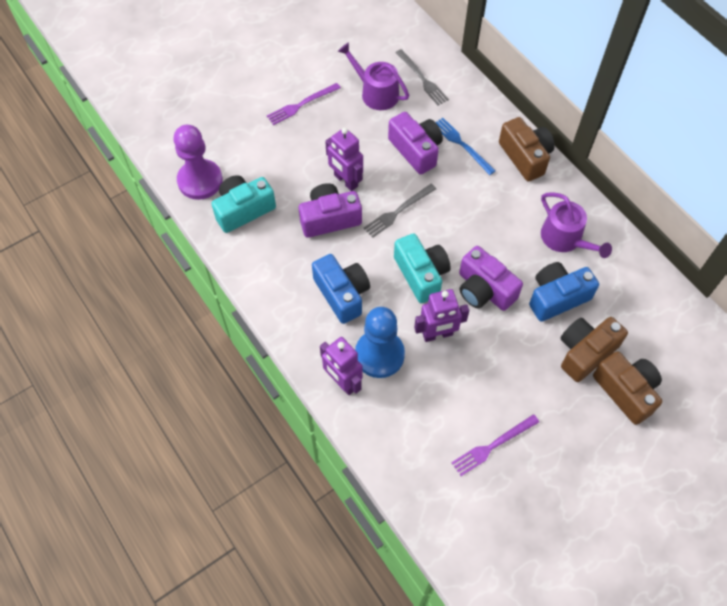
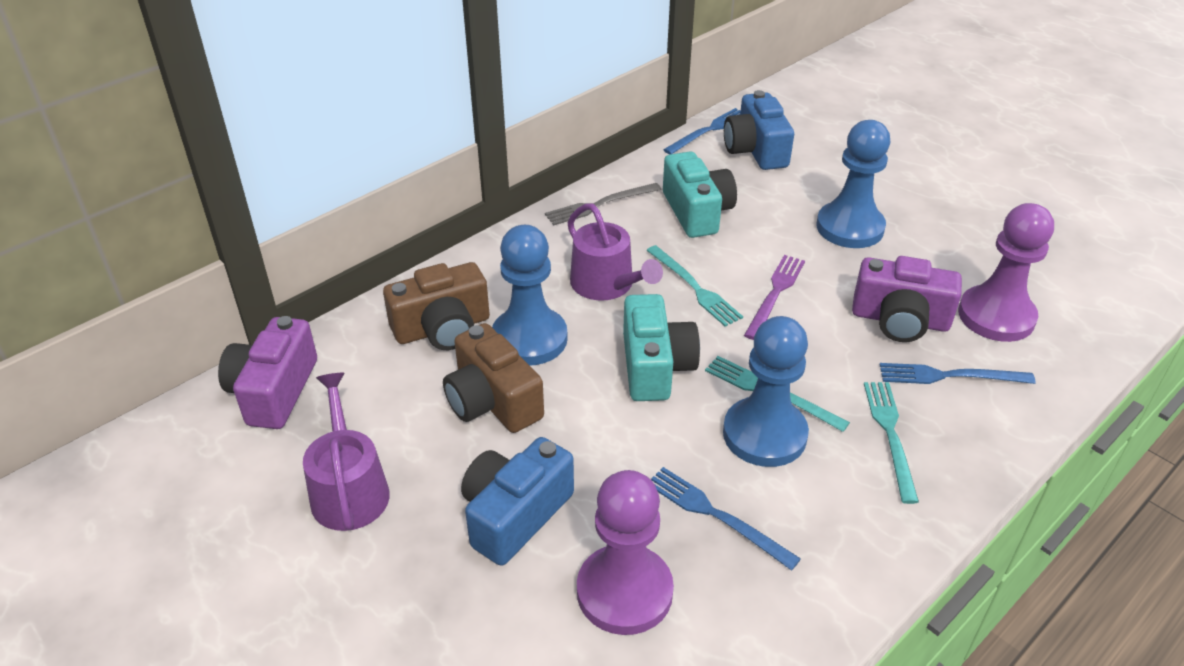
blue fork: [436,118,495,175] = 1 -> [651,467,801,570] [663,108,740,154] [879,363,1036,384] = 3
blue pawn: [355,307,405,378] = 1 -> [492,225,568,365] [723,316,809,467] [816,120,891,248] = 3
brown camera: [499,117,555,181] [560,317,628,382] [593,351,662,425] = 3 -> [383,262,490,350] [443,323,544,433] = 2
grey fork: [364,183,436,238] [395,49,449,106] = 2 -> [545,183,661,226] = 1
purple camera: [299,183,362,238] [388,112,443,174] [459,246,523,311] = 3 -> [218,316,317,429] [852,256,962,342] = 2
purple fork: [267,83,341,125] [451,414,539,476] = 2 -> [744,255,805,340] = 1
purple pawn: [174,125,223,200] = 1 -> [577,470,674,635] [958,203,1054,342] = 2
purple robot: [320,337,363,395] [325,128,363,191] [414,289,469,342] = 3 -> none = 0
turquoise fork: none = 0 -> [646,245,743,327] [705,356,850,432] [864,382,919,504] = 3

